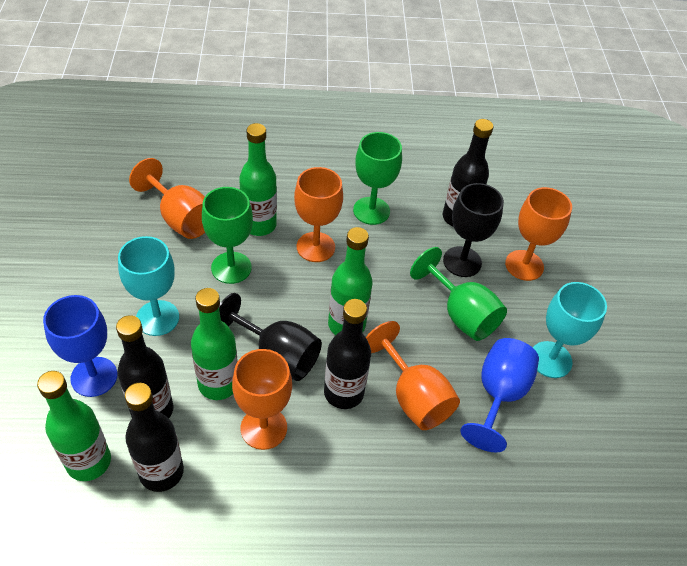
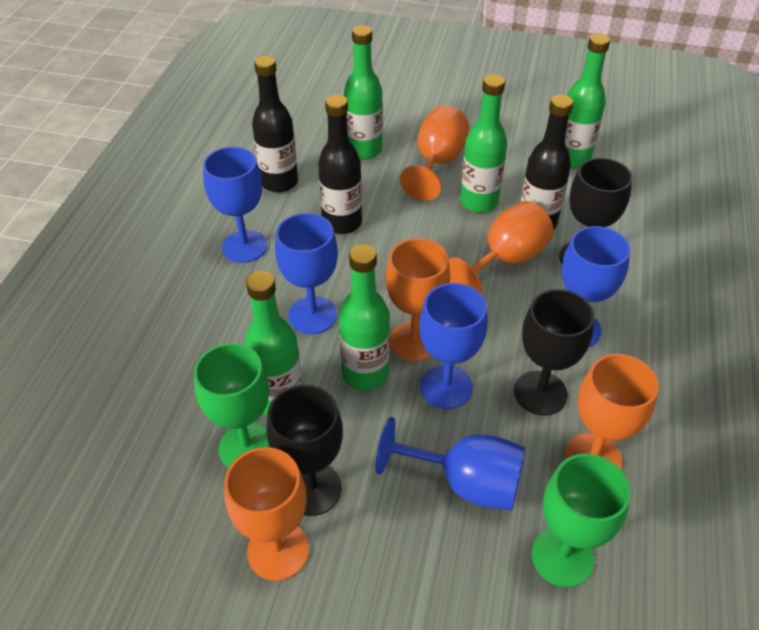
black bottle: [116,315,173,418] [125,383,184,492] [324,299,371,409] [443,119,494,226] = 4 -> [252,56,298,193] [318,94,362,234] [521,94,573,229] = 3
black goblet: [219,293,322,381] [443,183,504,277] = 2 -> [267,385,343,516] [514,289,594,416] [559,158,633,263] = 3
blue goblet: [43,295,117,397] [460,338,539,453] = 2 -> [203,147,267,263] [275,213,338,334] [375,417,525,510] [419,283,488,409] [562,226,630,347] = 5
green bottle: [37,371,111,481] [191,288,238,400] [239,123,277,236] [328,227,373,335] = 4 -> [244,271,302,415] [339,244,390,391] [344,25,383,160] [460,74,507,213] [565,33,610,169] = 5
green goblet: [202,187,253,284] [353,132,402,225] [410,247,507,341] = 3 -> [194,343,270,468] [532,454,631,587] = 2
turquoise goblet: [118,236,179,336] [533,282,607,378] = 2 -> none = 0

